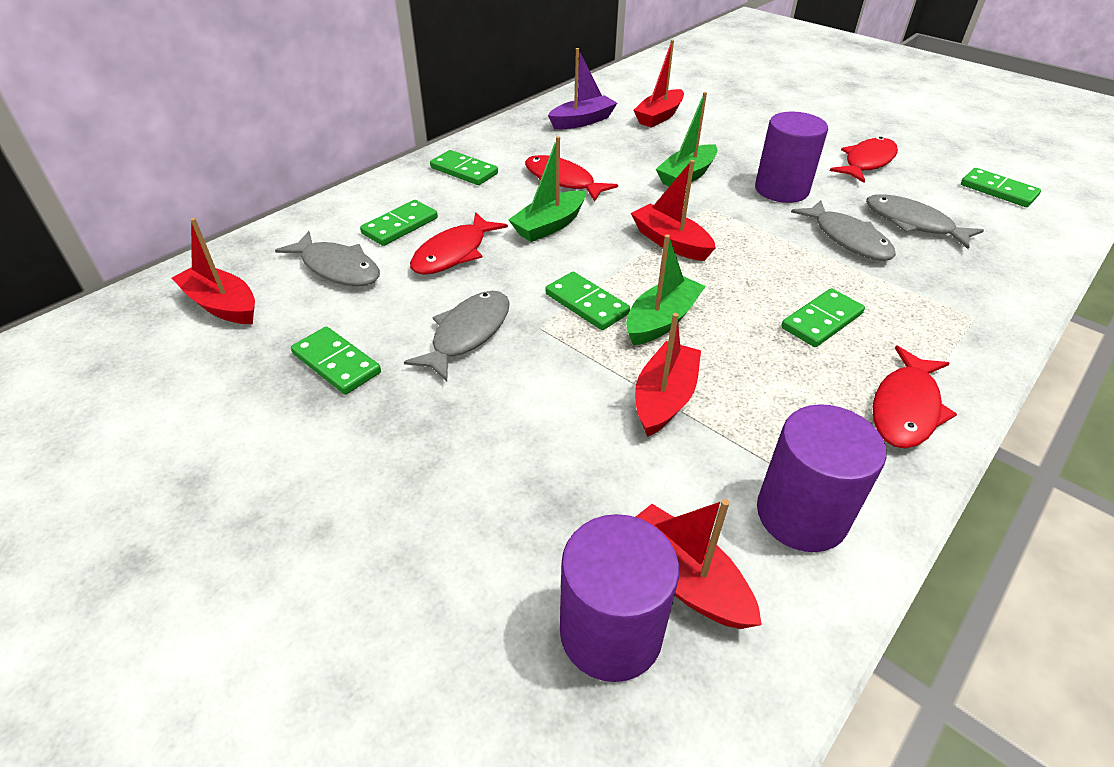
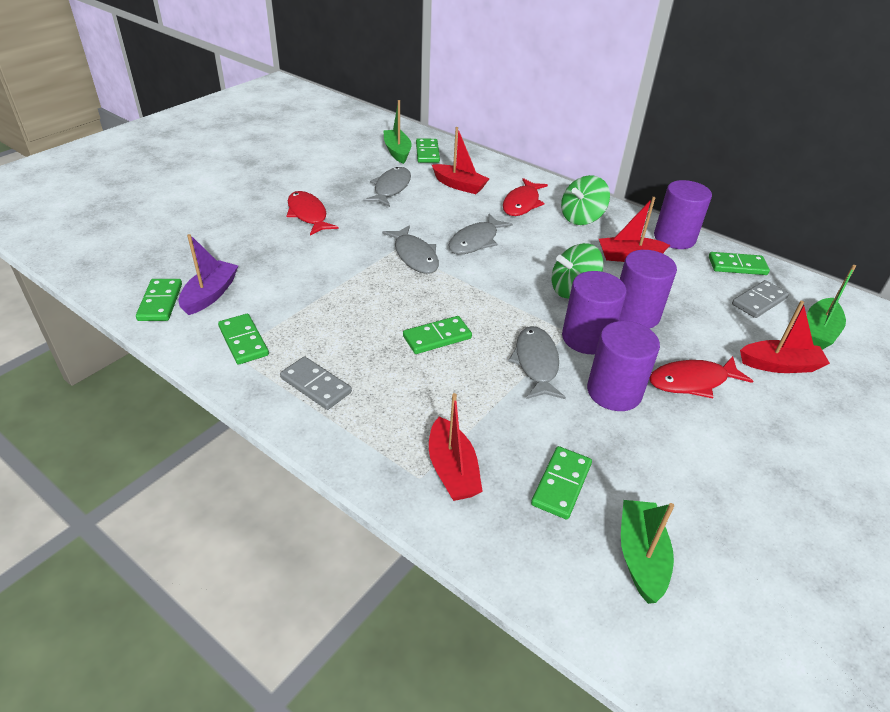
green spinning top: none = 0 -> [552,243,604,299] [561,175,610,225] = 2
grey domino: none = 0 -> [280,356,352,410] [732,280,789,318] = 2
purple cylinder: [560,514,679,682] [755,112,828,203] [757,404,886,552] = 3 -> [562,271,627,354] [587,321,660,411] [619,250,677,329] [654,180,712,249] = 4
red boat: [172,218,255,324] [631,160,716,261] [634,40,684,128] [635,313,701,437] [636,499,762,629] = 5 -> [429,393,483,501] [432,127,489,194] [599,197,670,262] [740,301,830,373] = 4
red fish: [410,212,508,275] [525,155,618,202] [830,137,898,183] [872,346,957,448] = 4 -> [286,191,339,235] [503,178,548,216] [649,356,753,398] = 3

